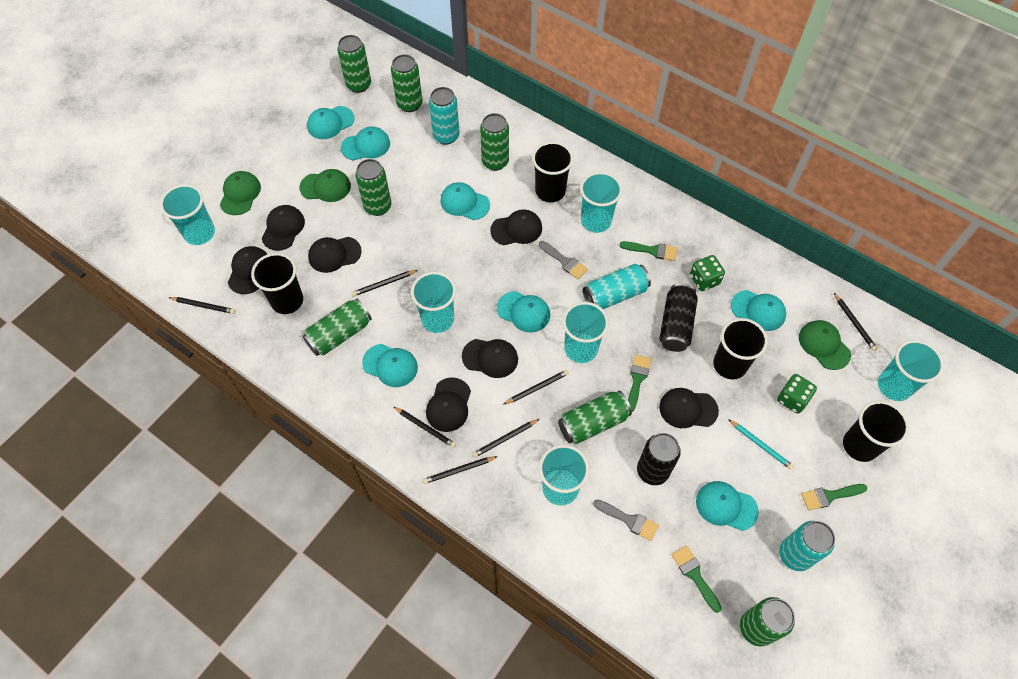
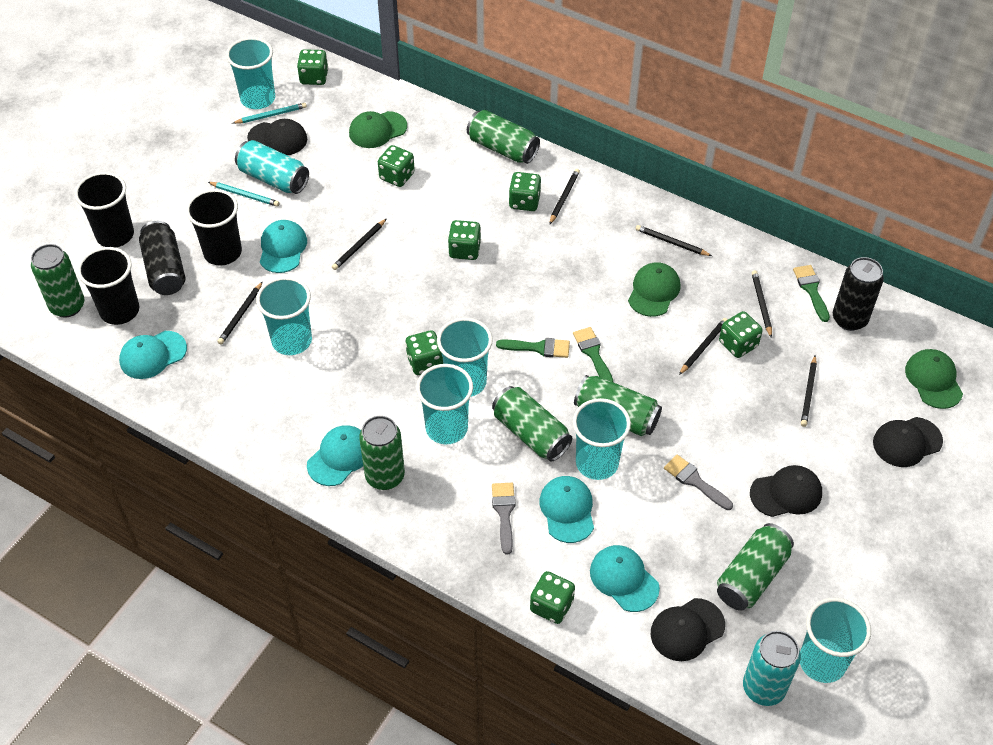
black cap: [228,246,267,294] [262,205,305,251] [308,237,362,273] [426,377,471,432] [462,339,518,378] [490,209,542,245] [659,388,719,428] = 7 -> [247,119,307,155] [651,598,725,661] [750,465,822,517] [873,417,943,467] = 4
black cup: [251,253,303,314] [532,142,574,202] [713,318,768,380] [843,401,909,462] = 4 -> [74,172,134,248] [77,247,139,325] [186,189,242,266] = 3
green brush: [620,241,677,261] [628,355,651,412] [672,545,722,613] [801,484,867,511] = 4 -> [496,338,570,358] [573,327,613,382] [793,265,830,322] = 3
green can: [303,299,372,356] [337,35,371,93] [355,159,391,216] [391,54,422,112] [480,113,509,171] [558,391,632,444] [740,597,795,647] = 7 -> [31,244,85,318] [359,416,405,490] [467,110,540,164] [492,386,572,462] [574,375,662,436] [717,523,794,611] = 6
green dice: [690,255,725,291] [777,374,817,414] = 2 -> [297,49,328,85] [378,145,415,187] [405,330,443,375] [448,220,481,260] [509,172,541,211] [530,571,575,624] [719,311,763,358] = 7
turquoise can: [429,87,460,145] [583,264,651,309] [779,521,835,571] = 3 -> [235,140,309,194] [743,631,801,706] = 2
turquoise cap: [307,106,354,139] [341,127,390,161] [362,344,418,387] [440,182,490,220] [497,291,550,333] [696,481,759,531] [731,290,786,331] = 7 -> [119,331,187,379] [260,220,307,273] [307,425,363,486] [539,476,594,543] [590,545,660,612] = 5
turquoise pencil: [728,419,794,470] = 1 -> [208,182,280,207] [233,103,307,124] = 2

